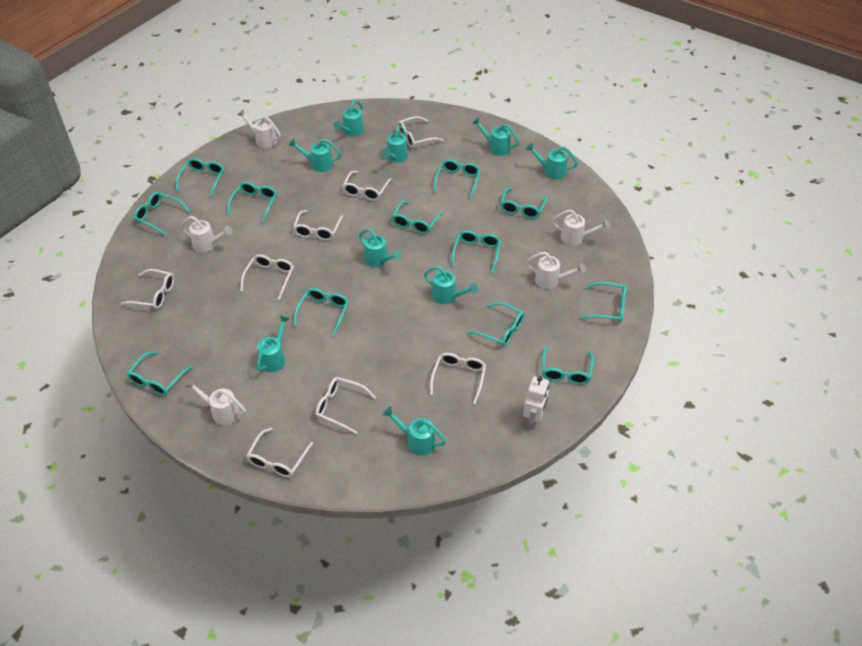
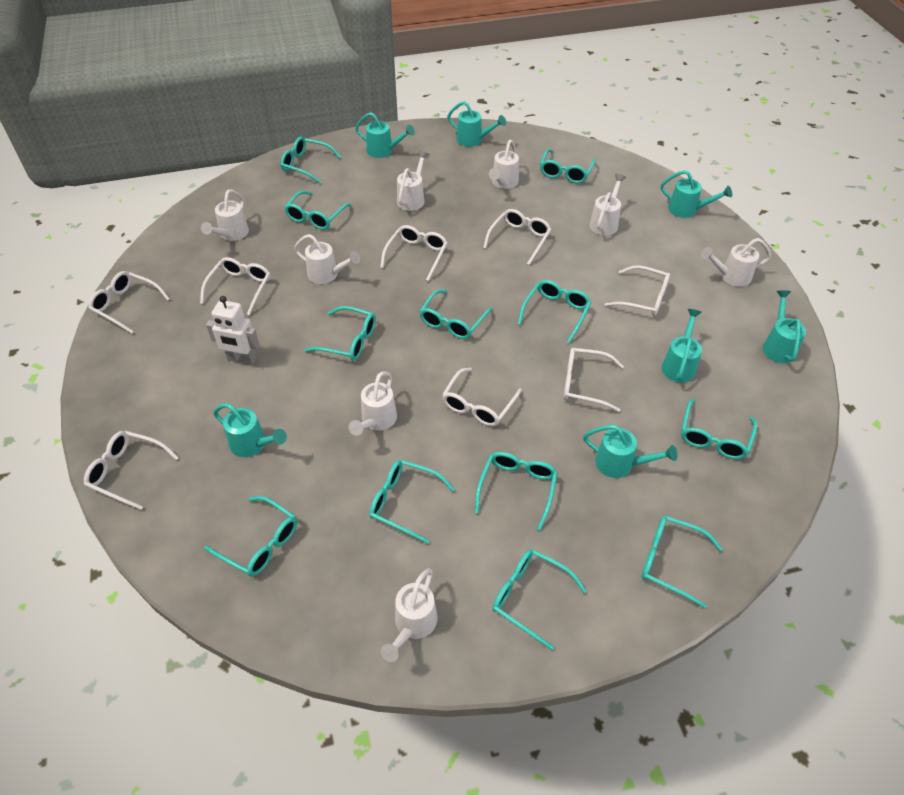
turquoise watering can: [257,315,290,372] [289,138,341,172] [333,100,364,136] [359,229,402,267] [382,125,408,162] [383,406,446,456] [424,266,478,304] [472,117,519,156] [526,143,578,179] = 9 -> [213,403,287,457] [355,112,415,158] [447,101,506,147] [583,425,678,478] [661,170,732,218] [662,309,702,383] [763,290,806,363] = 7
white watering can: [180,216,232,252] [185,379,246,425] [237,109,281,148] [526,252,586,289] [552,209,610,246] = 5 -> [201,189,249,241] [294,234,360,284] [349,371,397,436] [381,568,438,662] [397,151,429,211] [489,140,519,189] [589,174,626,236] [701,238,771,287] = 8

